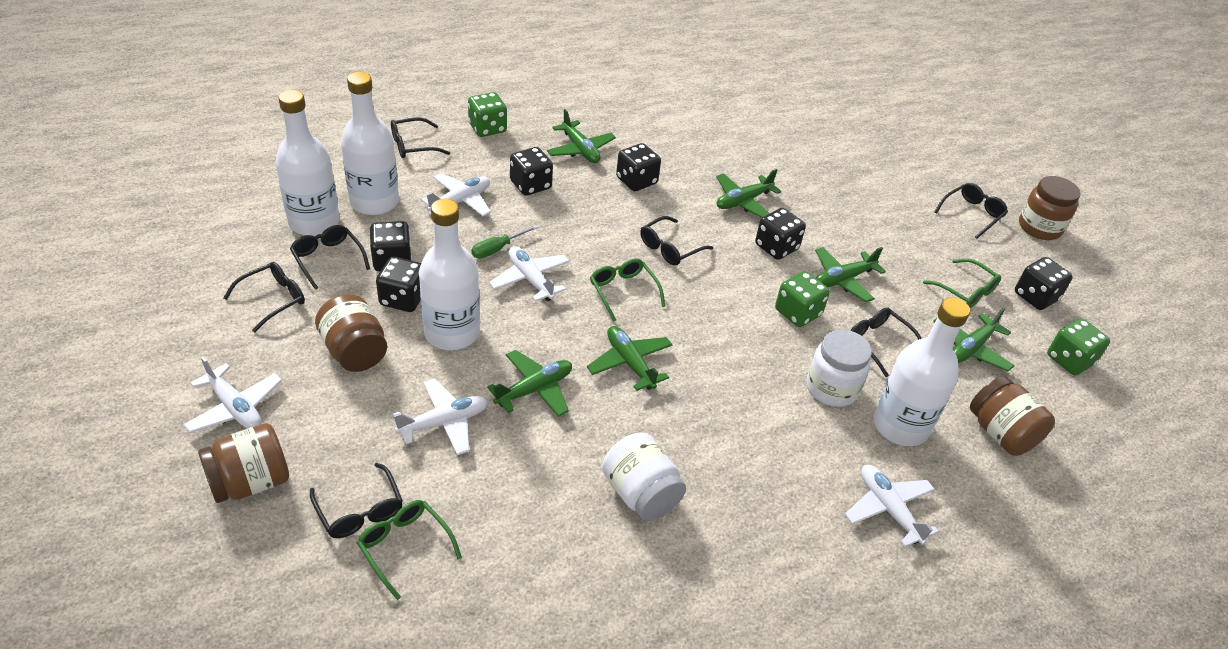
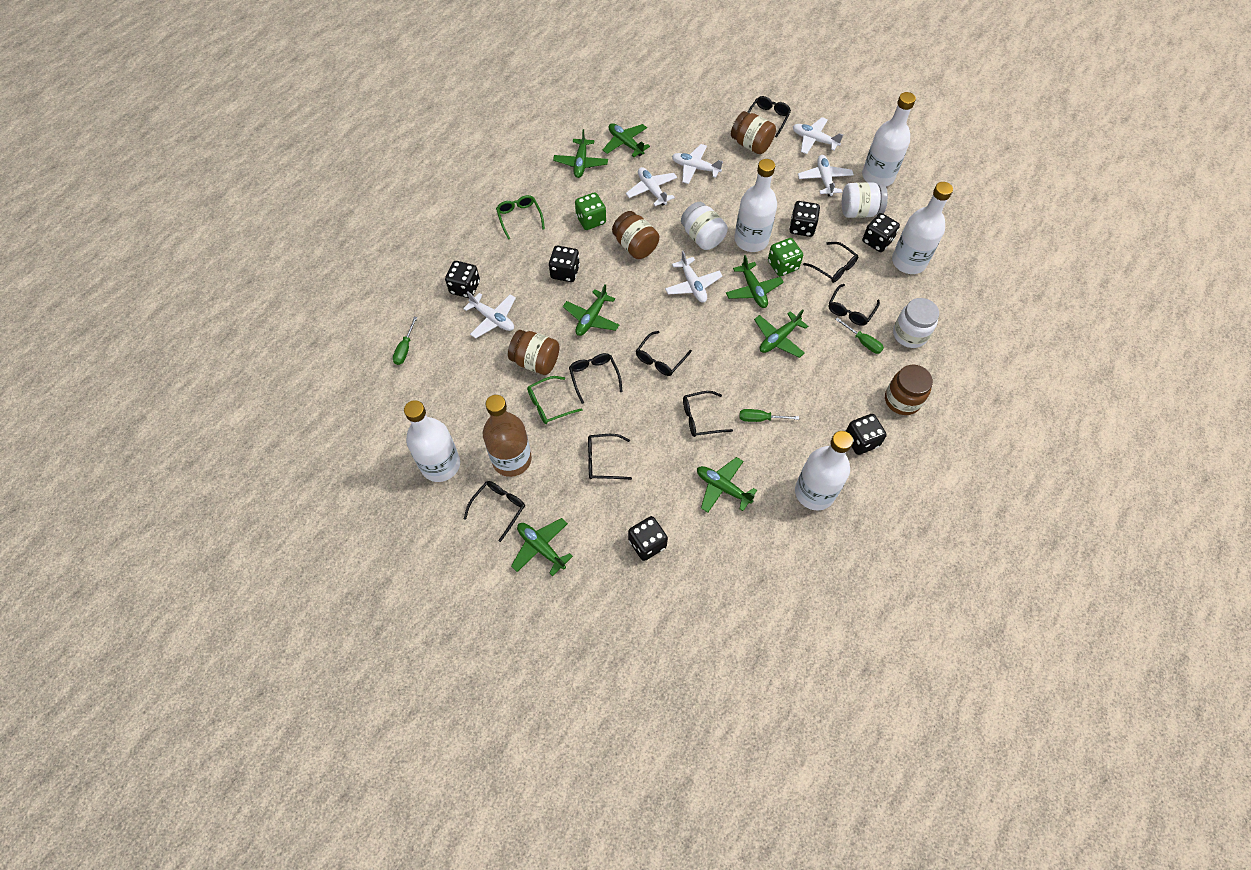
black glasses: [223,262,305,332] [290,225,370,290] [310,463,403,538] [391,118,450,158] [640,216,713,266] [850,307,922,377] [934,183,1008,239] = 7 -> [464,481,525,542] [569,353,623,404] [588,434,632,480] [636,331,692,376] [683,391,733,437] [748,96,791,138] [803,242,858,283] [829,284,880,326] = 8
brown bottle: none = 0 -> [483,395,532,477] = 1
green dice: [468,92,507,137] [775,271,830,327] [1047,318,1110,375] = 3 -> [575,192,606,230] [768,238,803,276] = 2
green glasses: [357,500,462,600] [590,258,665,322] [923,259,1001,308] = 3 -> [496,195,545,240] [527,376,583,424] = 2
green plane: [487,350,572,417] [547,109,616,163] [587,326,672,391] [716,169,781,218] [815,247,886,302] [934,308,1015,372] = 6 -> [511,518,573,576] [553,129,608,178] [563,284,619,336] [603,123,650,157] [697,457,757,513] [726,255,784,308] [754,309,808,358] = 7
green screwdriver: [471,225,538,259] = 1 -> [393,317,417,365] [739,409,799,422] [835,318,884,354] = 3
white bottle: [275,90,340,236] [341,72,399,215] [419,199,480,350] [873,297,970,446] = 4 -> [404,400,460,482] [734,159,777,252] [795,431,853,510] [862,92,916,187] [892,182,953,274] = 5
white jar: [602,433,686,521] [807,330,872,407] = 2 -> [681,202,728,250] [842,182,888,218] [893,298,939,348] = 3
white plane: [183,356,282,433] [393,379,488,455] [421,173,491,217] [489,246,570,302] [845,465,939,547] = 5 -> [463,292,516,338] [626,167,677,206] [665,251,722,303] [672,144,723,184] [793,117,843,154] [798,155,854,196] = 6

